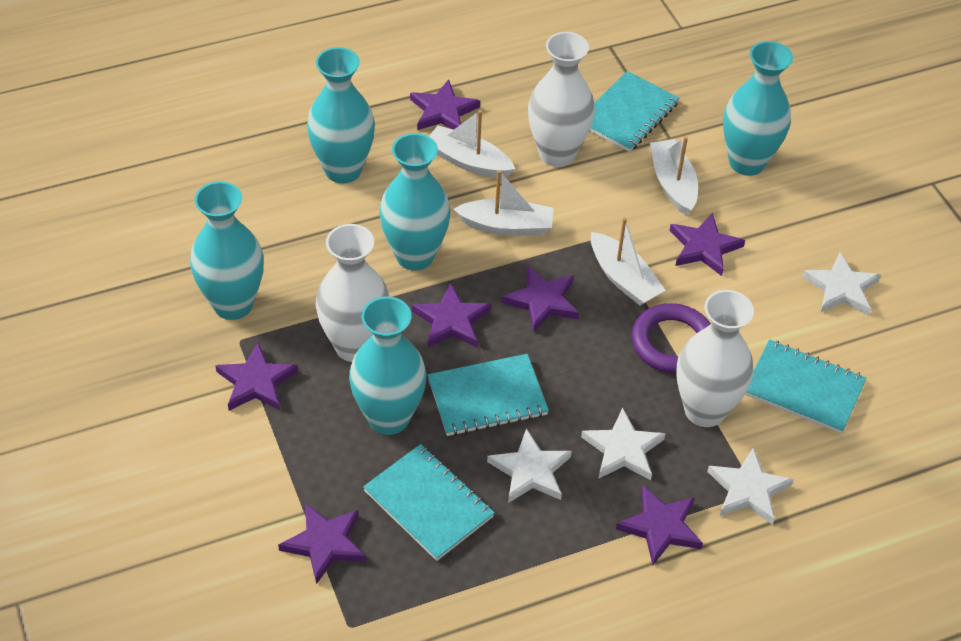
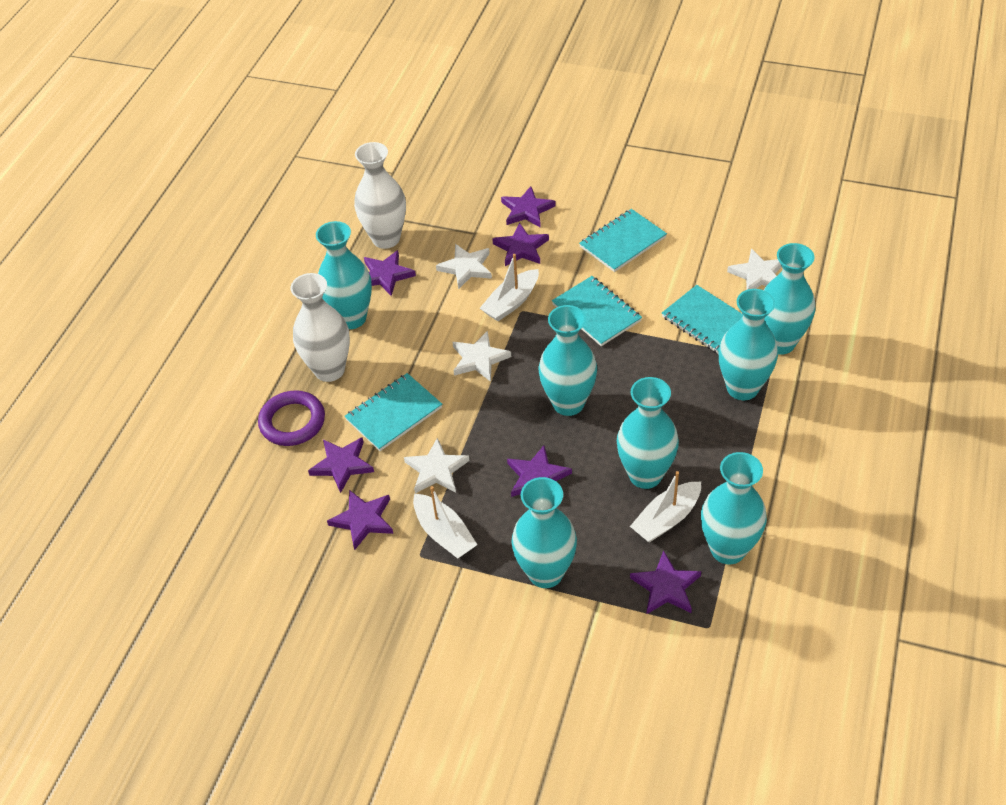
turquoise vase: [190,181,264,320] [307,47,375,183] [349,296,426,435] [379,133,451,270] [723,41,793,176] = 5 -> [316,221,372,329] [511,477,577,588] [539,305,597,416] [617,377,679,489] [701,452,767,565] [718,289,778,400] [763,243,815,355] = 7
white boat: [429,110,515,178] [453,170,554,235] [591,217,666,306] [650,137,698,215] = 4 -> [413,486,478,559] [480,254,539,321] [630,471,701,542] = 3
white vase: [316,224,389,362] [528,32,595,167] [676,290,754,427] = 3 -> [291,273,350,382] [354,142,406,249] = 2

